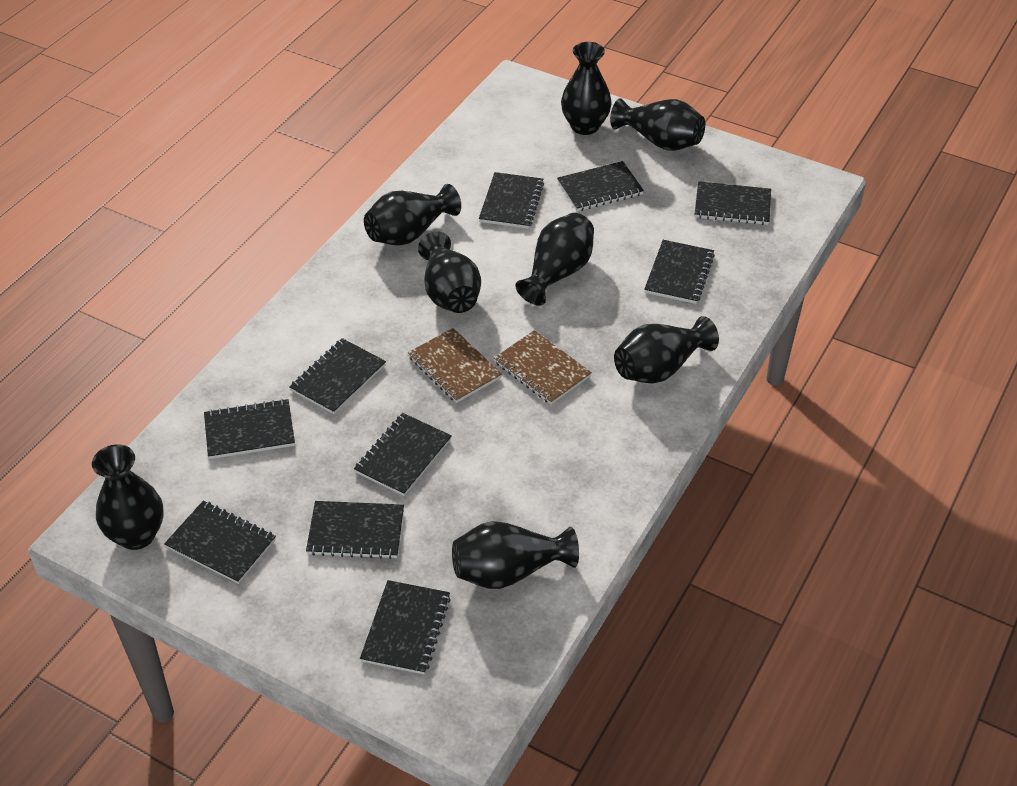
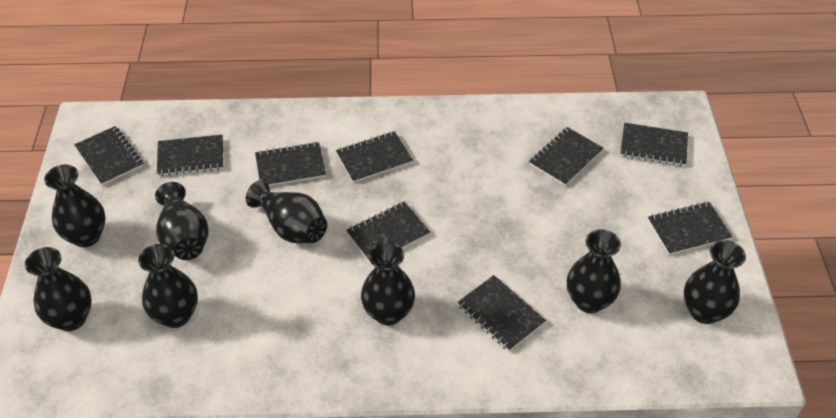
black notebook: [164,501,276,584] [204,399,295,459] [289,338,386,414] [306,501,404,559] [354,413,452,496] [360,580,451,675] [479,172,544,229] [557,161,644,211] [644,240,715,304] [695,181,771,225] = 10 -> [74,126,143,185] [157,135,223,176] [255,142,326,186] [336,131,413,183] [346,201,430,263] [457,275,546,351] [529,127,603,186] [620,123,688,166] [648,202,732,255] = 9
brown notebook: [408,328,502,403] [494,330,592,405] = 2 -> none = 0

